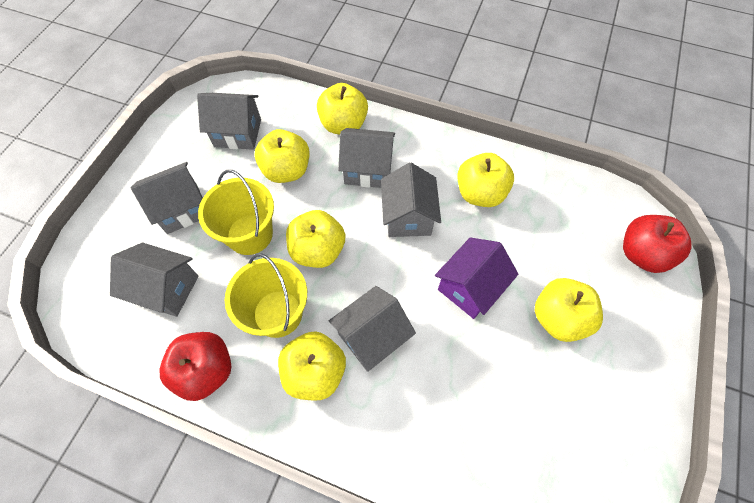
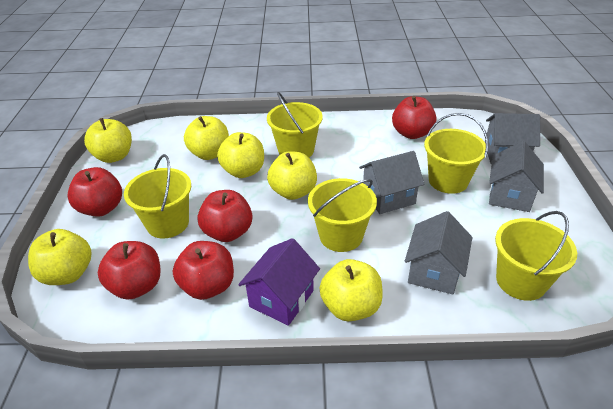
grey house: [110,242,199,317] [131,162,203,234] [197,93,261,150] [329,286,416,372] [338,128,395,188] [381,163,441,237] = 6 -> [359,151,424,214] [405,211,472,294] [485,113,540,164] [489,141,544,212] = 4
red apple: [159,332,231,401] [623,215,691,273] = 2 -> [68,167,122,217] [98,241,160,300] [173,241,234,300] [197,190,252,242] [392,96,437,139] = 5
yellow bucket: [198,170,274,255] [225,253,307,338] = 2 -> [124,154,191,239] [267,92,323,157] [308,178,377,252] [424,113,488,194] [495,211,577,301] = 5

